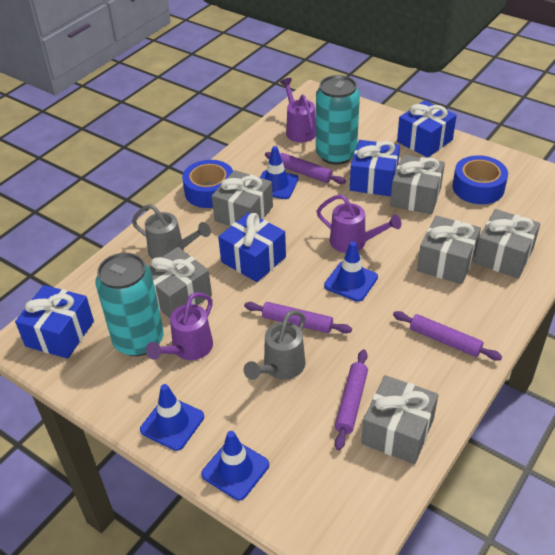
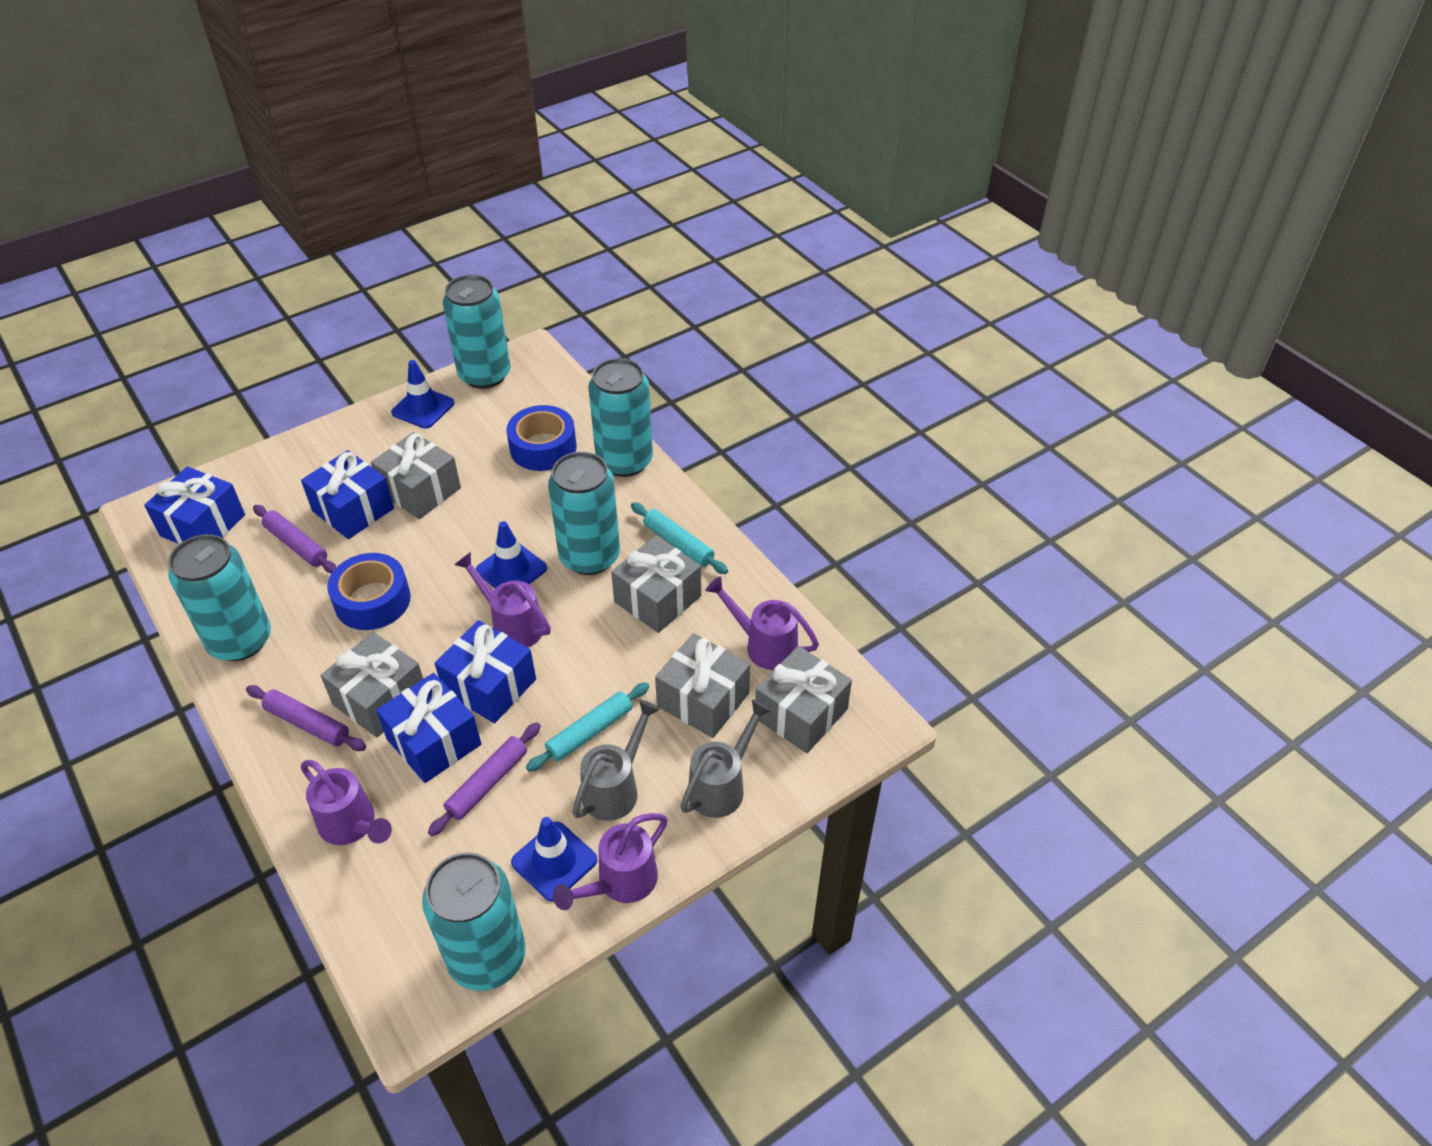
blue traffic cone: [140,384,204,451] [201,431,269,500] [260,146,298,199] [324,242,378,302] = 4 -> [391,360,454,429] [476,521,547,588] [511,817,597,901] = 3
grey gift: [148,247,212,318] [212,170,273,226] [361,375,438,464] [390,154,445,214] [417,215,481,284] [474,209,540,278] = 6 -> [321,632,423,737] [371,432,461,519] [611,536,701,633] [655,633,750,738] [755,646,852,753] = 5
purple rolling pin: [244,302,352,333] [265,152,346,184] [335,349,368,450] [393,311,502,361] = 4 -> [246,685,366,751] [253,505,336,573] [428,722,541,836] = 3
purple watering can: [146,292,213,360] [280,78,316,142] [317,194,401,253] = 3 -> [301,760,392,845] [454,552,551,647] [553,813,668,910] [705,576,819,670] = 4
turquoise can: [95,253,164,356] [316,75,360,165] = 2 -> [168,534,271,661] [422,852,526,991] [443,275,511,389] [548,452,620,575] [588,358,653,477] = 5
turquoise rolling pin: none = 0 -> [526,682,649,772] [631,502,728,574] = 2

